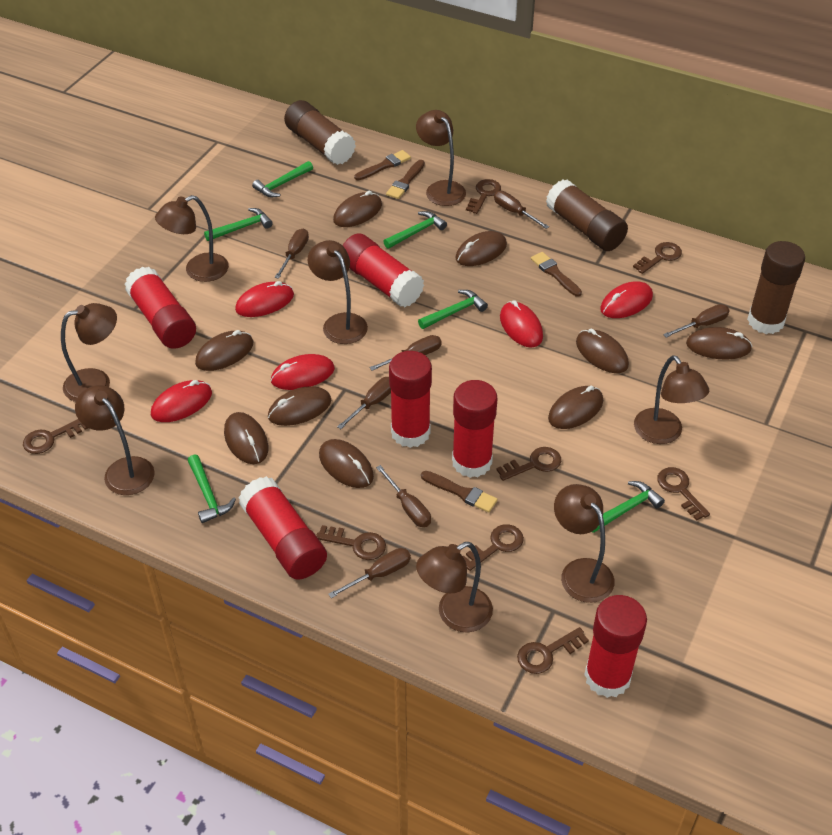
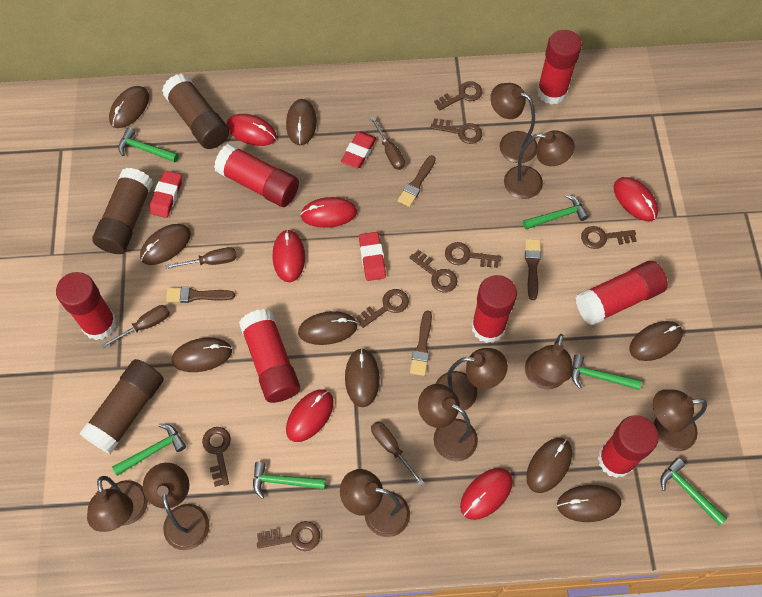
brown lamp: [61,303,117,402] [75,385,155,495] [155,195,229,282] [308,240,368,344] [416,110,466,206] [416,542,493,633] [554,484,614,603] [634,355,709,444] = 8 -> [87,476,148,532] [143,463,209,550] [340,469,410,537] [418,384,478,461] [436,348,508,410] [490,83,537,163] [504,130,575,199] [525,334,573,390] [653,389,707,451] = 9
brown screwdriver: [275,229,309,279] [328,548,411,598] [337,377,391,429] [370,335,441,371] [376,465,431,527] [494,191,549,229] [663,304,729,338] = 7 -> [101,305,170,348] [165,247,237,269] [370,116,405,170] [371,421,424,486] = 4
red eraser: none = 0 -> [149,171,182,218] [341,132,377,168] [359,232,386,281] = 3
red glue stick: [125,267,196,349] [238,476,327,580] [343,233,424,307] [389,351,432,448] [452,380,497,478] [584,595,647,698] = 6 -> [56,272,117,340] [214,143,299,207] [239,309,300,403] [471,275,517,343] [537,30,582,105] [576,261,668,325] [598,415,659,478] = 7
red mouse: [151,380,212,422] [235,281,294,317] [271,354,335,390] [500,300,543,348] [600,281,653,318] = 5 -> [226,114,277,146] [272,229,305,282] [286,389,334,442] [300,197,357,228] [460,468,513,520] [614,177,658,221] = 6

